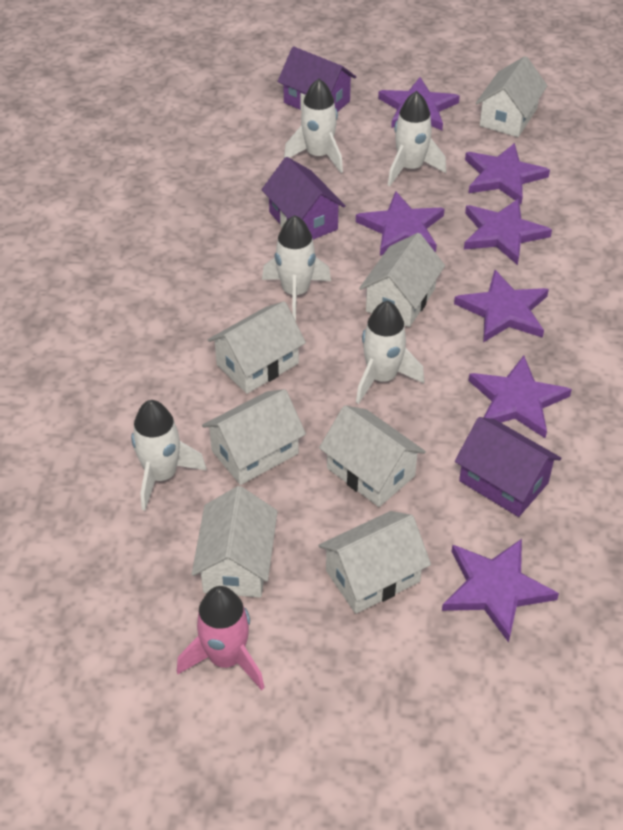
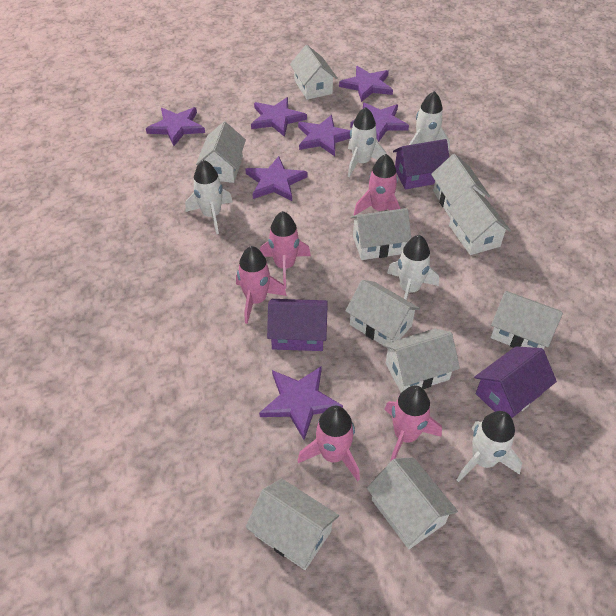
pink rocket: [177,586,265,690] = 1 -> [236,246,287,324] [260,211,311,289] [297,406,360,481] [354,154,401,216] [384,386,442,462] = 5
white house: [192,486,278,598] [202,389,306,485] [208,301,306,394] [318,511,431,614] [319,405,426,507] [359,233,445,327] [476,56,547,137] = 7 -> [196,122,246,183] [245,478,339,570] [290,45,337,100] [346,280,420,345] [350,208,411,260] [367,457,458,549] [383,328,460,393] [431,154,490,219] [447,187,511,255] [490,291,563,349] = 10

